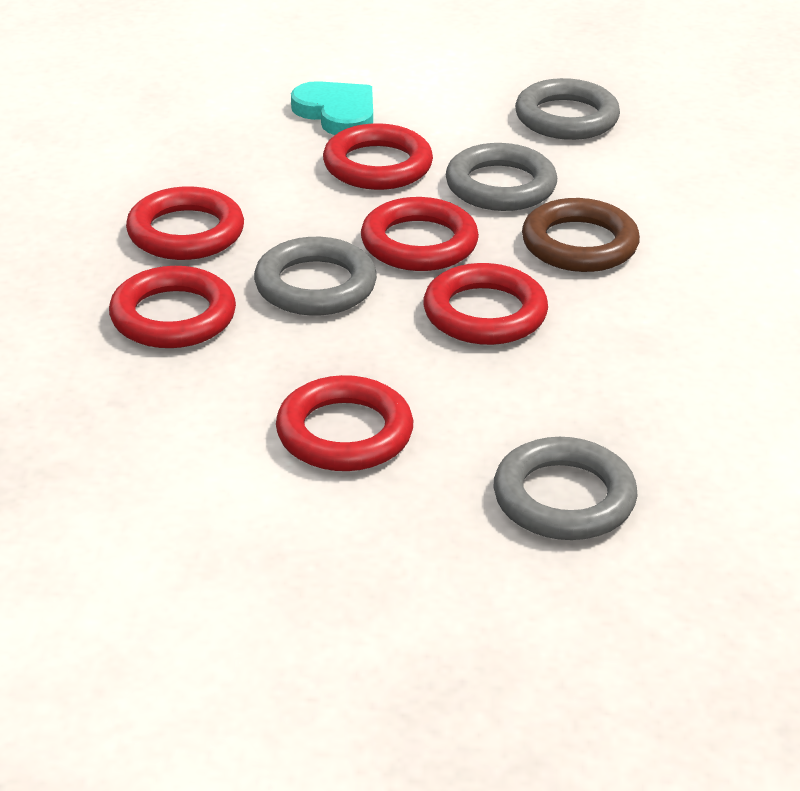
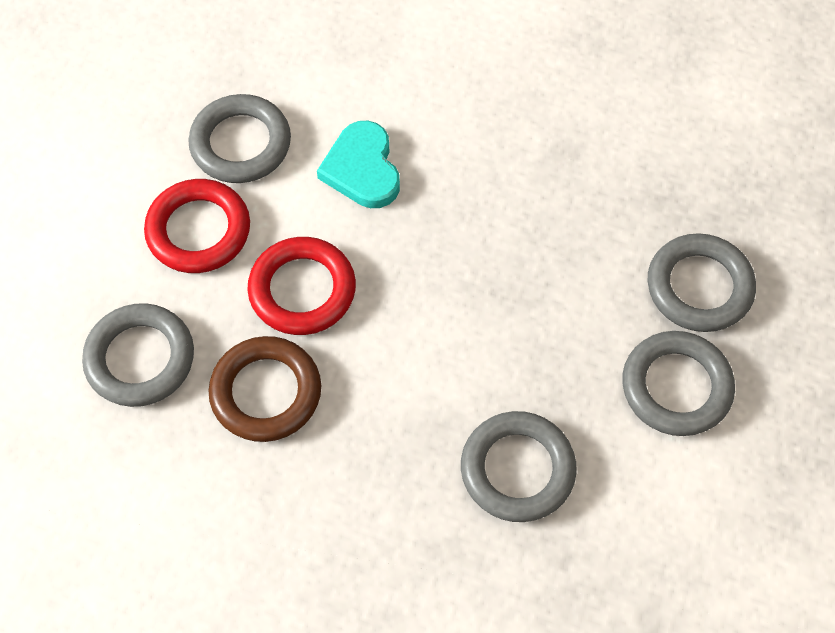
grey ring: [254,237,377,316] [446,143,557,211] [494,437,638,540] [515,78,620,140] = 4 -> [82,303,194,407] [189,94,291,183] [461,411,577,522] [622,331,735,436] [648,233,756,332] = 5
red ring: [109,266,236,348] [126,187,244,260] [276,375,413,471] [323,123,433,190] [361,197,479,271] [423,263,548,345] = 6 -> [144,179,250,273] [247,237,356,335] = 2

